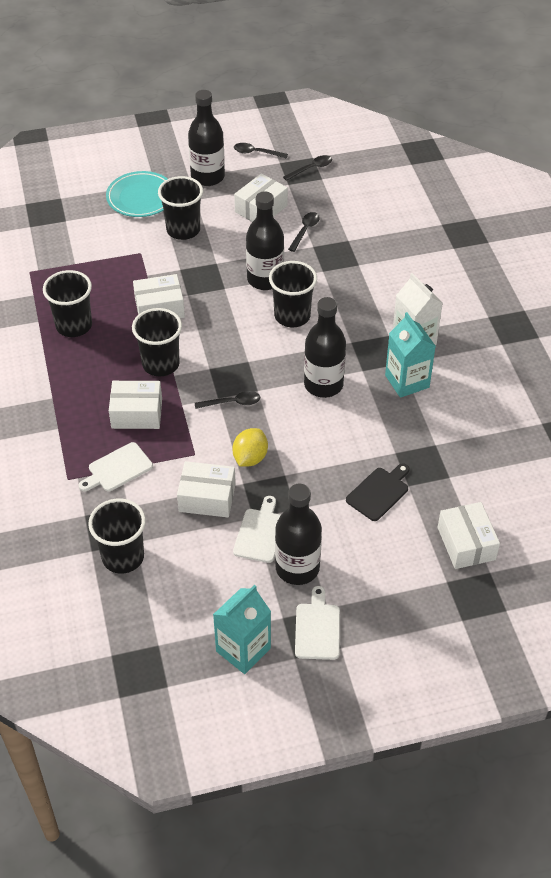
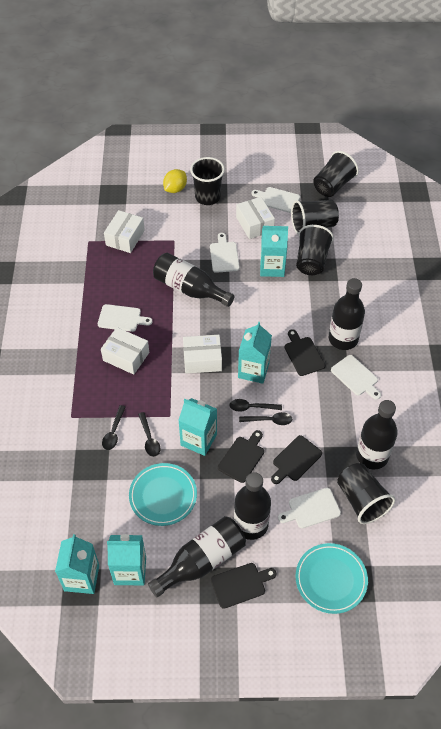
black bottle: [188,90,225,186] [246,191,284,290] [275,484,322,585] [304,297,346,398] = 4 -> [148,516,246,598] [153,253,234,307] [234,472,271,540] [329,278,365,350] [356,400,398,470] = 5
black cutting board: [346,463,410,521] = 1 -> [211,563,277,609] [218,430,264,483] [271,435,322,484] [284,329,325,376] = 4
turquoise carton: [213,585,271,674] [385,312,436,398] = 2 -> [55,534,99,594] [107,534,146,585] [178,398,217,456] [238,322,272,384] [260,226,288,277] = 5
turquoise plate: [106,171,168,217] = 1 -> [129,463,197,526] [296,543,368,614] = 2
white box: [109,381,162,429] [133,274,185,318] [177,461,236,517] [234,173,288,222] [438,502,500,569] = 5 -> [101,327,149,375] [104,210,145,253] [183,335,222,374] [236,197,275,239] = 4
white carton: [393,273,443,345] = 1 -> none = 0
white cutting board: [79,442,153,491] [233,496,281,563] [295,586,340,660] = 3 -> [98,304,152,332] [210,233,240,273] [251,187,300,213] [278,488,341,528] [331,355,381,400] = 5

